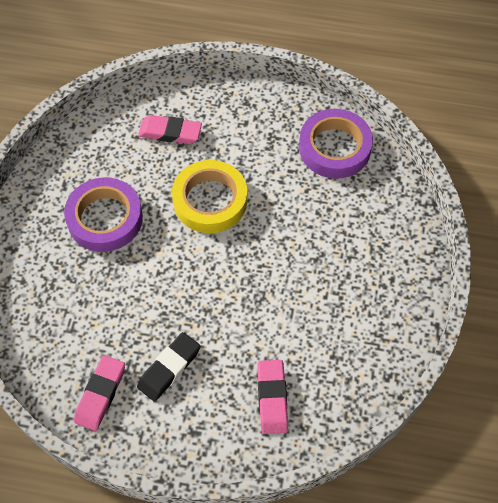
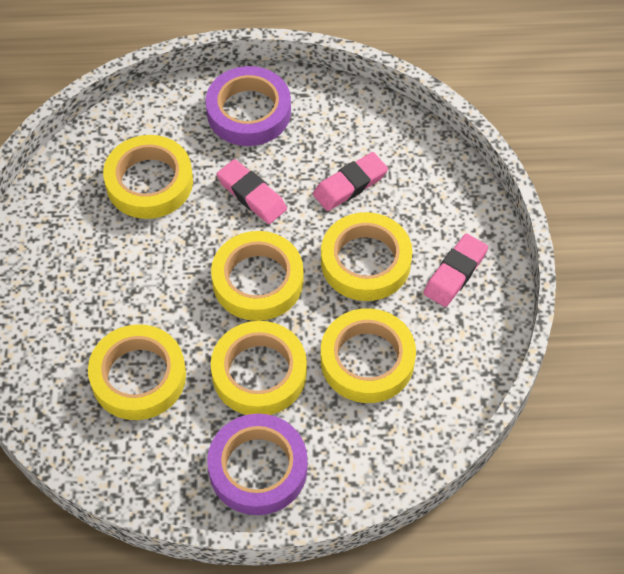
black eraser: [137,332,201,402] = 1 -> none = 0
yellow tape: [172,160,247,233] = 1 -> [88,324,186,420] [103,135,193,219] [211,231,304,321] [211,321,307,415] [321,212,412,301] [321,308,416,403] = 6

